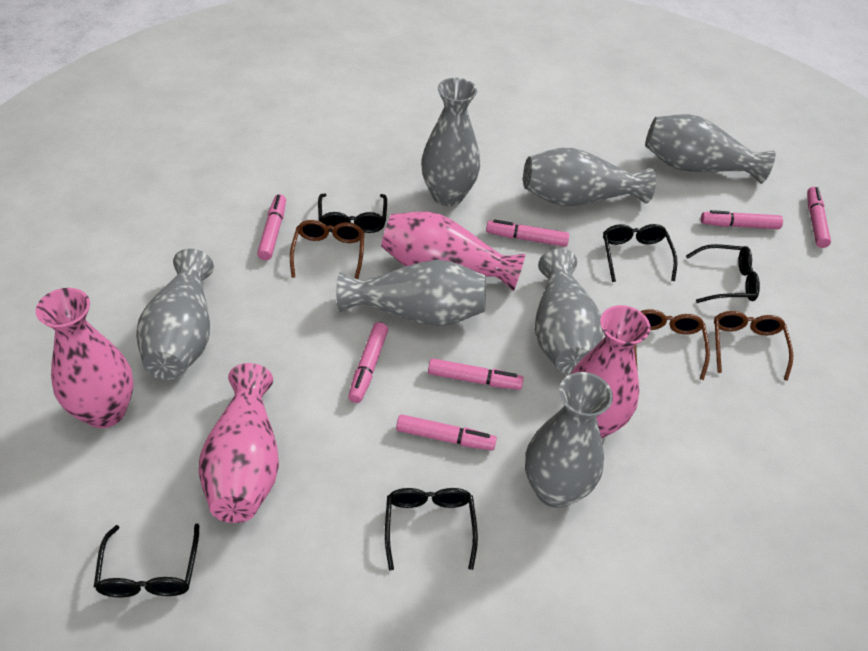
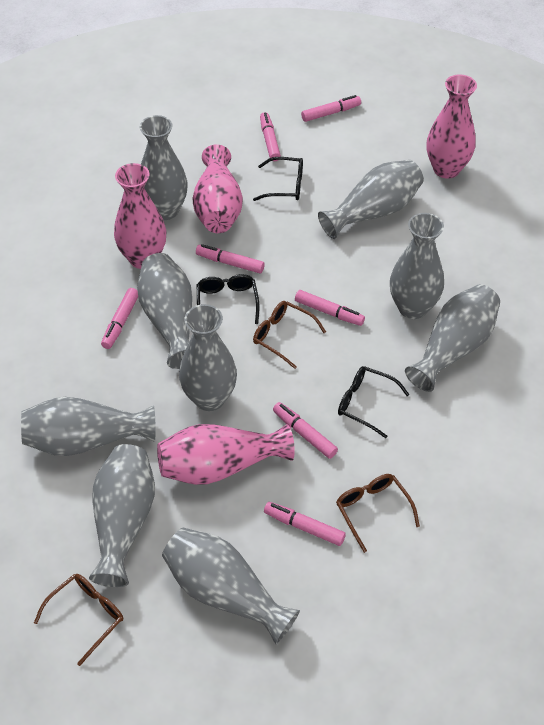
black glasses: [94,524,199,597] [318,194,387,233] [385,488,478,571] [603,224,677,282] [686,244,760,303] = 5 -> [197,274,259,324] [253,157,303,201] [338,366,410,438] = 3
grey vase: [136,249,214,380] [336,260,486,326] [421,78,480,206] [523,148,656,206] [525,372,613,508] [535,248,603,375] [645,114,775,184] = 7 -> [21,397,156,456] [89,444,155,587] [137,253,192,369] [140,115,188,220] [162,528,300,644] [179,304,237,411] [318,160,424,239] [390,213,444,319] [405,284,500,392] = 9

